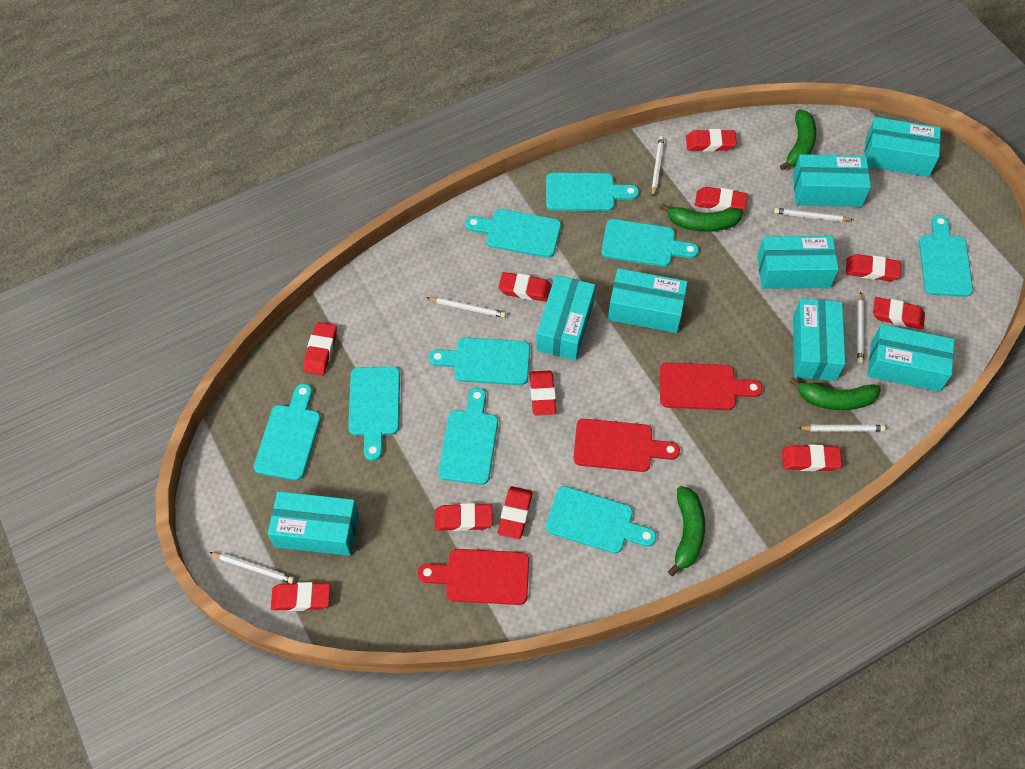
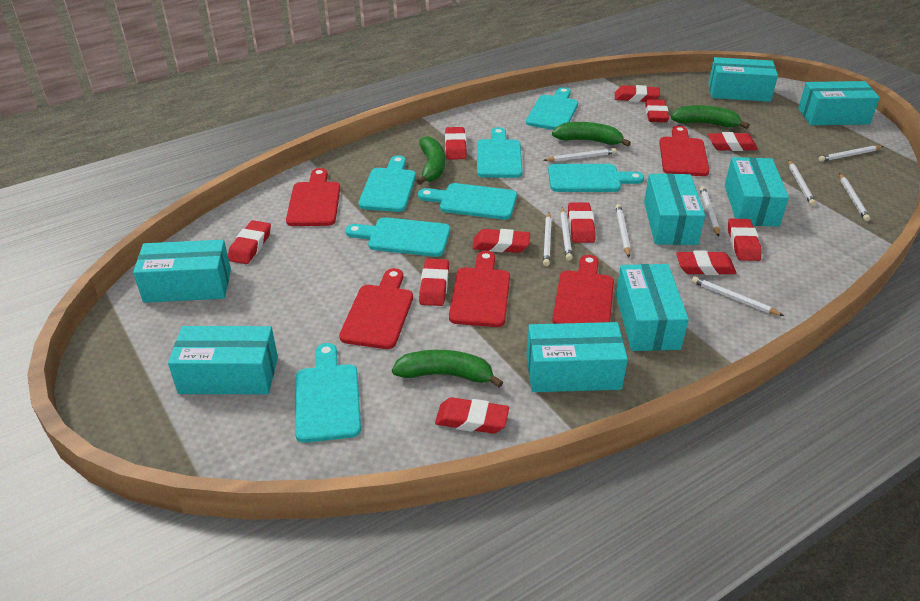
red cutting board: [417,549,529,605] [573,419,680,472] [660,363,763,410] = 3 -> [286,168,340,226] [339,268,413,349] [449,251,510,327] [552,255,614,324] [659,126,709,176] = 5
turquoise cutting board: [254,384,321,480] [348,367,400,461] [429,337,530,385] [438,388,498,485] [465,209,561,258] [546,173,639,211] [546,486,656,554] [601,219,699,267] [919,215,973,297] = 9 -> [295,343,361,443] [345,217,450,257] [359,156,416,212] [418,183,517,220] [477,127,522,178] [526,87,578,130] [548,164,644,192] = 7
white pencil: [209,552,295,584] [426,297,506,318] [652,136,664,197] [774,208,853,222] [799,425,886,432] [857,292,864,364] = 6 -> [543,148,616,162] [543,212,552,266] [560,207,573,260] [615,204,631,257] [692,276,784,316] [700,186,719,237] [789,160,816,206] [819,145,883,162] [840,174,870,221] = 9

